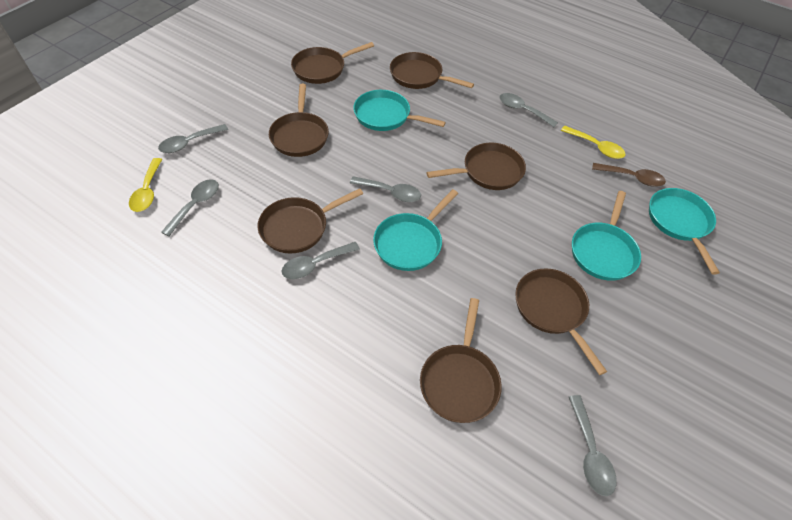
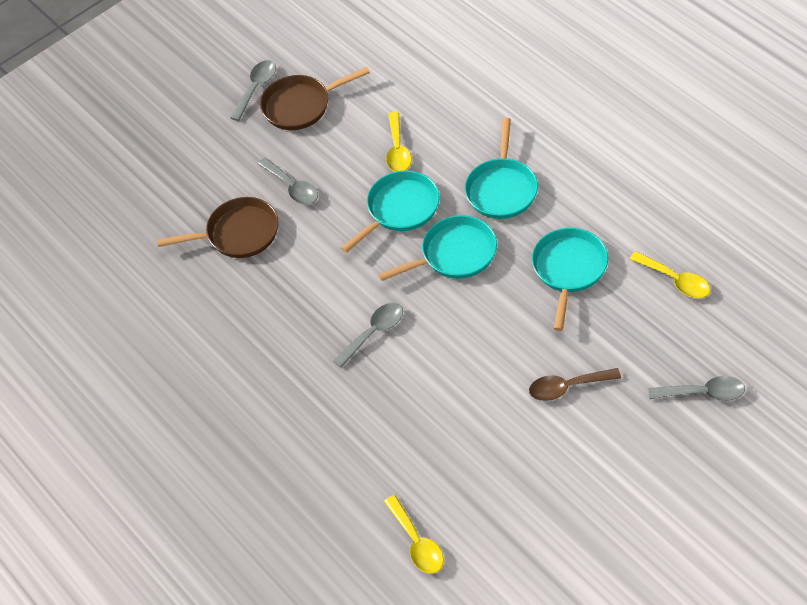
brown pan: [257,188,363,254] [269,84,329,157] [291,42,374,84] [390,52,474,89] [420,298,502,423] [427,143,526,190] [515,268,607,375] = 7 -> [157,197,279,258] [260,67,370,130] = 2
grey spoon: [158,124,228,153] [161,179,219,236] [282,242,360,279] [350,176,421,202] [500,93,558,127] [569,395,617,496] = 6 -> [230,60,276,121] [258,158,318,205] [333,303,403,368] [649,376,745,401] = 4
yellow spoon: [129,158,162,212] [561,126,626,159] = 2 -> [384,495,444,574] [386,112,411,172] [629,251,710,298] = 3

